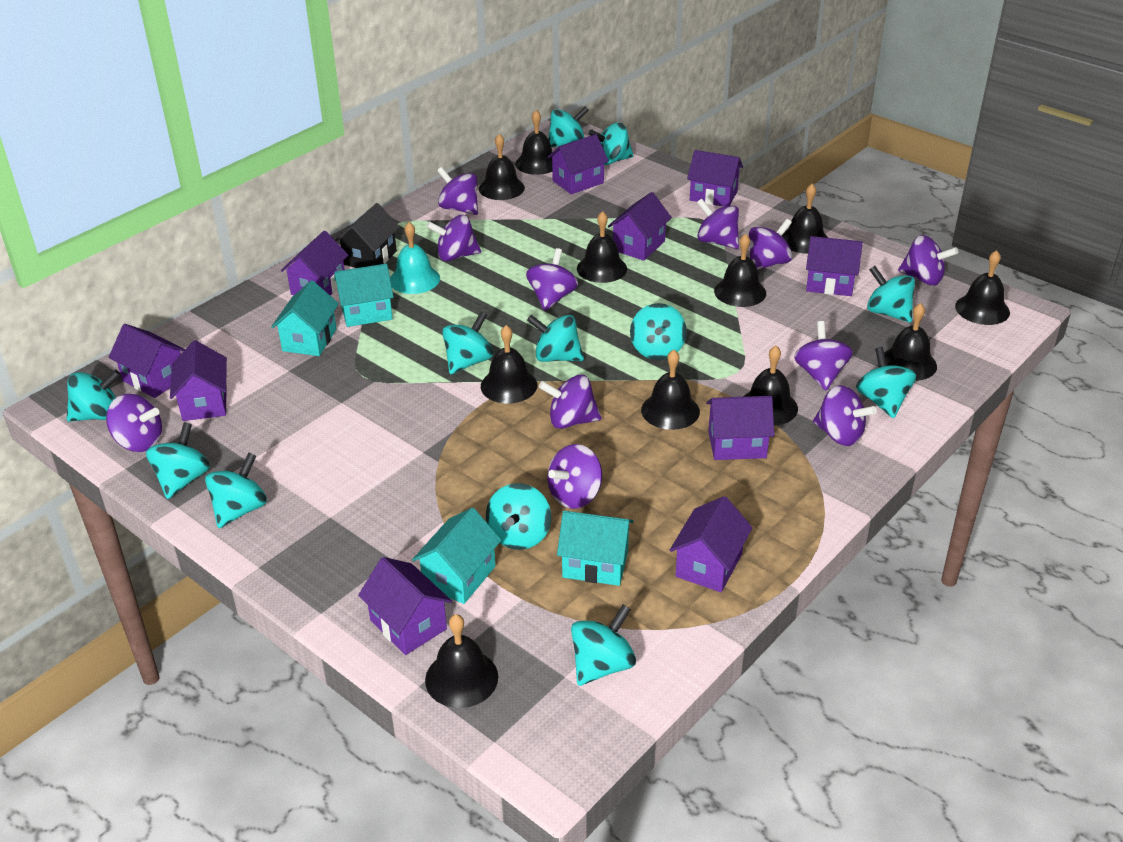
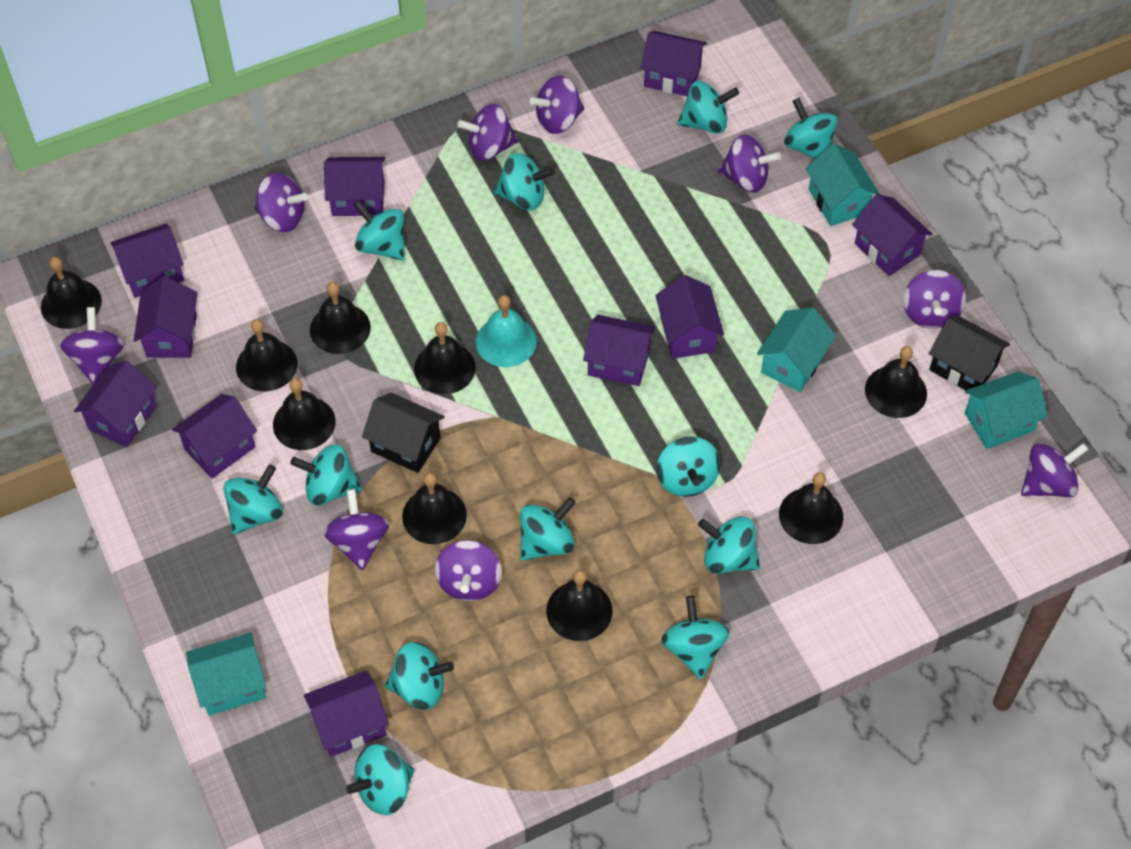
black bell: [425,614,498,708] [479,134,525,200] [481,325,537,404] [515,110,552,175] [577,211,627,283] [641,350,700,430] [714,234,766,307] [743,346,798,426] [782,184,828,254] [884,303,937,381] [955,250,1010,325] = 11 -> [41,257,102,329] [236,319,298,391] [273,378,336,450] [310,282,371,354] [402,472,467,544] [414,322,476,394] [546,570,613,641] [779,472,843,544] [865,346,927,418] = 9
black house: [335,203,400,268] = 1 -> [362,393,445,473] [929,315,1010,390] = 2
purple spinning top: [106,394,162,452] [427,215,481,261] [437,167,478,215] [526,248,578,311] [539,375,601,429] [548,444,602,509] [697,199,739,249] [749,219,792,270] [794,321,853,391] [813,385,877,446] [898,235,958,285] = 11 -> [60,307,125,385] [254,173,308,232] [323,489,390,571] [435,540,502,601] [457,104,518,161] [530,76,584,134] [718,134,781,193] [903,270,966,329] [1021,443,1089,497] = 9

